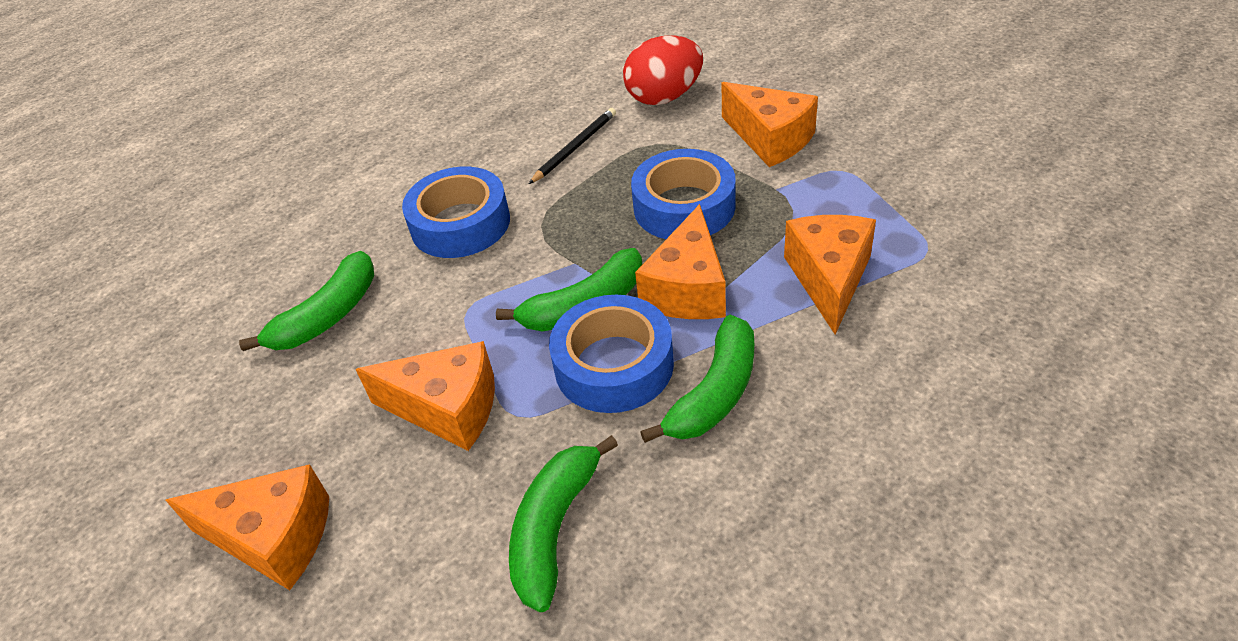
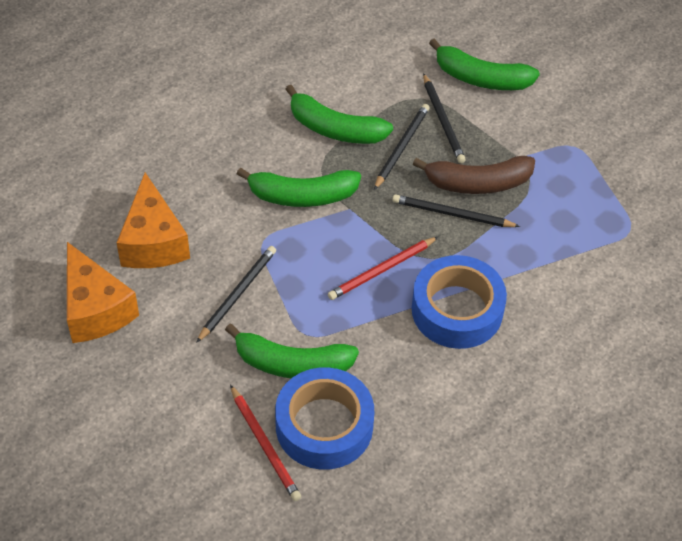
black pencil: [529,108,616,184] = 1 -> [196,246,276,343] [374,104,430,190] [392,194,520,227] [423,73,466,163] = 4
blue tape: [402,167,510,258] [549,295,674,413] [631,149,736,239] = 3 -> [275,367,374,470] [411,255,507,349] = 2
brown banana: none = 0 -> [413,156,535,194] = 1
orange cheese: [166,464,329,590] [356,341,495,451] [635,204,726,319] [722,82,818,167] [784,215,876,335] = 5 -> [67,242,139,343] [117,172,190,268] = 2
red egg: [623,36,703,105] = 1 -> none = 0
red pencil: none = 0 -> [230,385,301,501] [328,237,438,300] = 2

